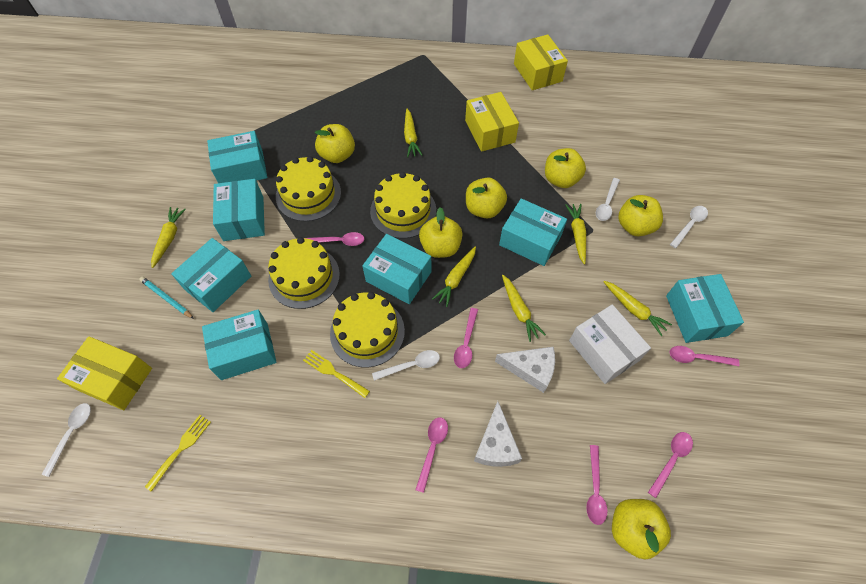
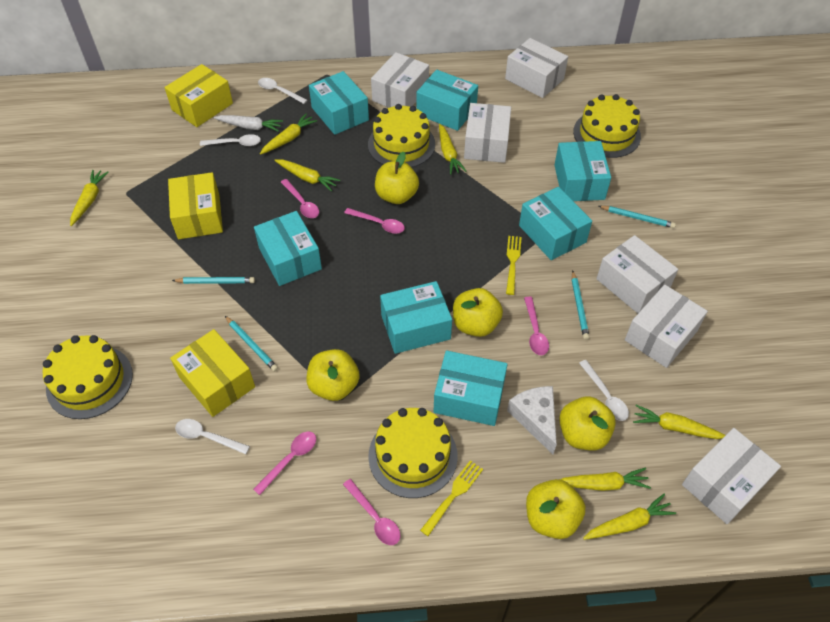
pink spoon: [306,232,364,246] [415,417,448,493] [454,308,478,368] [586,445,608,525] [648,432,693,498] [669,346,740,366] = 6 -> [253,431,316,495] [281,179,319,218] [343,479,400,545] [344,208,405,234] [524,297,549,355] = 5
turquoise pencil: [139,277,194,319] = 1 -> [172,277,255,284] [225,316,278,372] [572,270,590,340] [599,206,676,228] = 4
white box: [569,304,651,384] = 1 -> [371,52,429,108] [464,103,511,163] [505,38,568,98] [596,235,678,313] [625,285,708,368] [682,428,781,524] = 6
white carrot: none = 0 -> [214,115,283,132] = 1
white cheese: [474,401,522,467] [495,347,555,393] = 2 -> [507,386,557,454] = 1
yellow apple: [315,124,355,163] [419,207,462,258] [466,178,507,218] [545,148,586,188] [612,499,671,559] [618,195,663,236] = 6 -> [307,349,360,401] [375,152,419,204] [453,288,503,337] [526,479,585,539] [559,396,616,450] = 5
yellow carrot: [151,207,186,268] [404,109,422,157] [432,247,476,307] [502,275,546,342] [565,204,586,264] [604,281,672,336] = 6 -> [70,170,109,226] [260,114,317,155] [274,159,340,191] [439,124,466,175] [559,468,651,491] [583,494,676,540] [633,405,726,439] = 7

